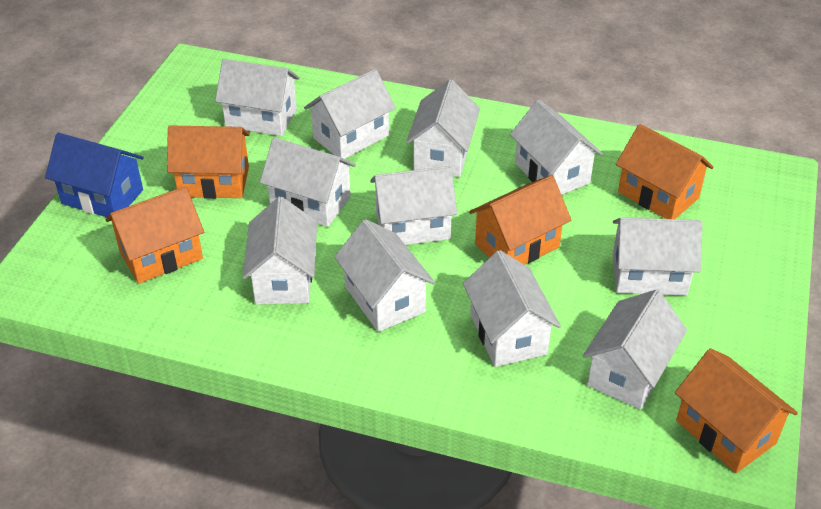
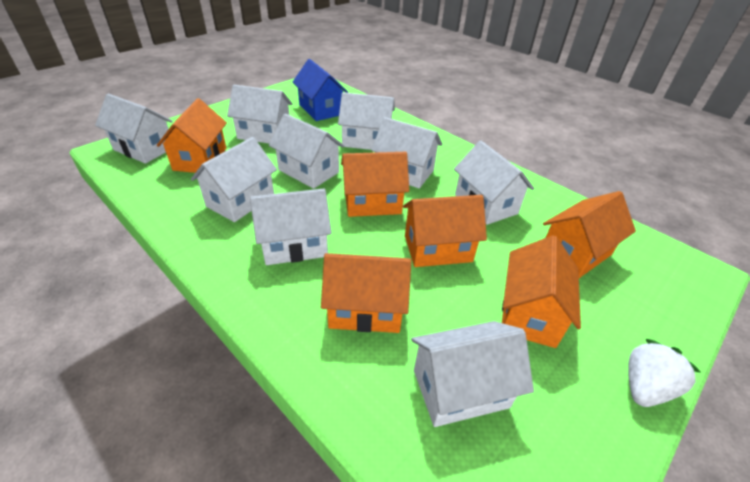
orange house: [106,186,204,284] [167,125,250,199] [469,175,571,265] [616,124,714,219] [675,348,798,473] = 5 -> [157,98,227,173] [321,253,411,333] [341,152,409,217] [403,195,487,267] [502,235,581,348] [543,191,636,278] = 6
white house: [215,59,300,136] [243,197,317,304] [260,138,356,227] [304,69,396,159] [335,219,435,332] [370,166,457,245] [406,80,480,177] [463,250,561,367] [510,100,603,195] [583,289,687,410] [612,217,703,296] = 11 -> [95,94,173,164] [191,137,277,222] [227,85,292,144] [250,188,331,265] [269,114,344,189] [338,92,395,150] [371,117,442,188] [411,321,534,427] [454,141,534,225] = 9
white strawberry: none = 0 -> [628,339,700,407] = 1

